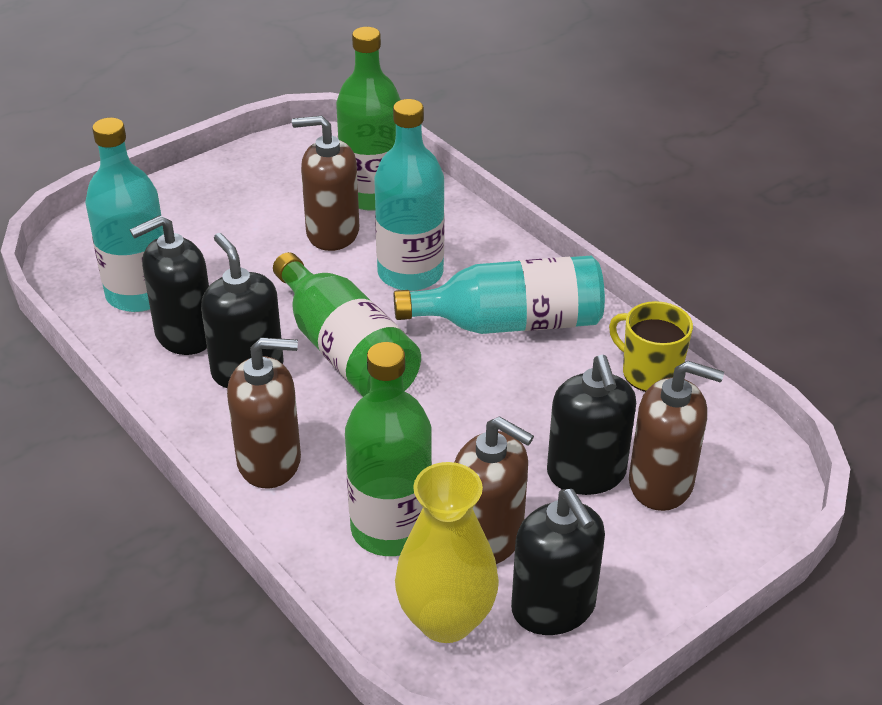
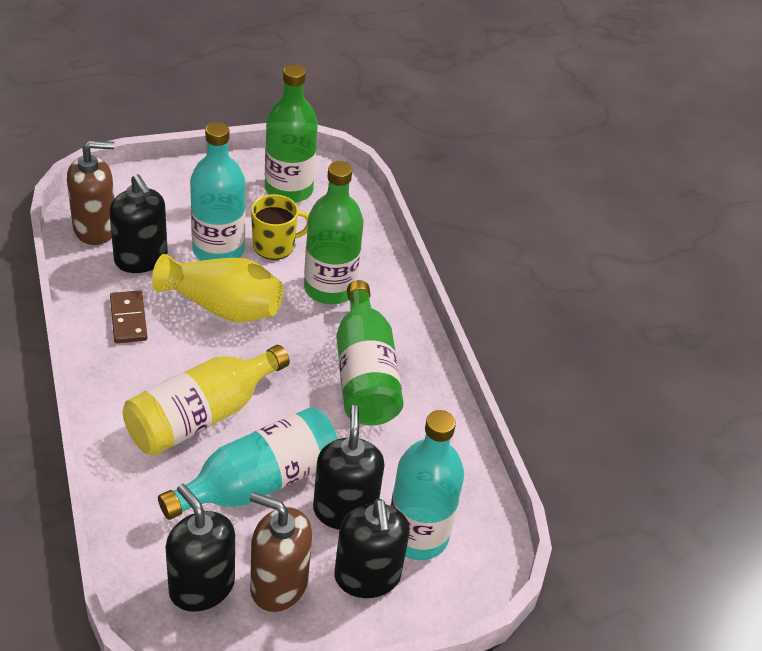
brown domino: none = 0 -> [110,290,147,343] = 1
brown soap dispenser: [227,338,301,489] [292,116,359,251] [454,416,534,564] [629,361,724,511] = 4 -> [67,141,114,245] [250,492,312,612] = 2
yellow bottle: none = 0 -> [123,345,290,456] = 1

